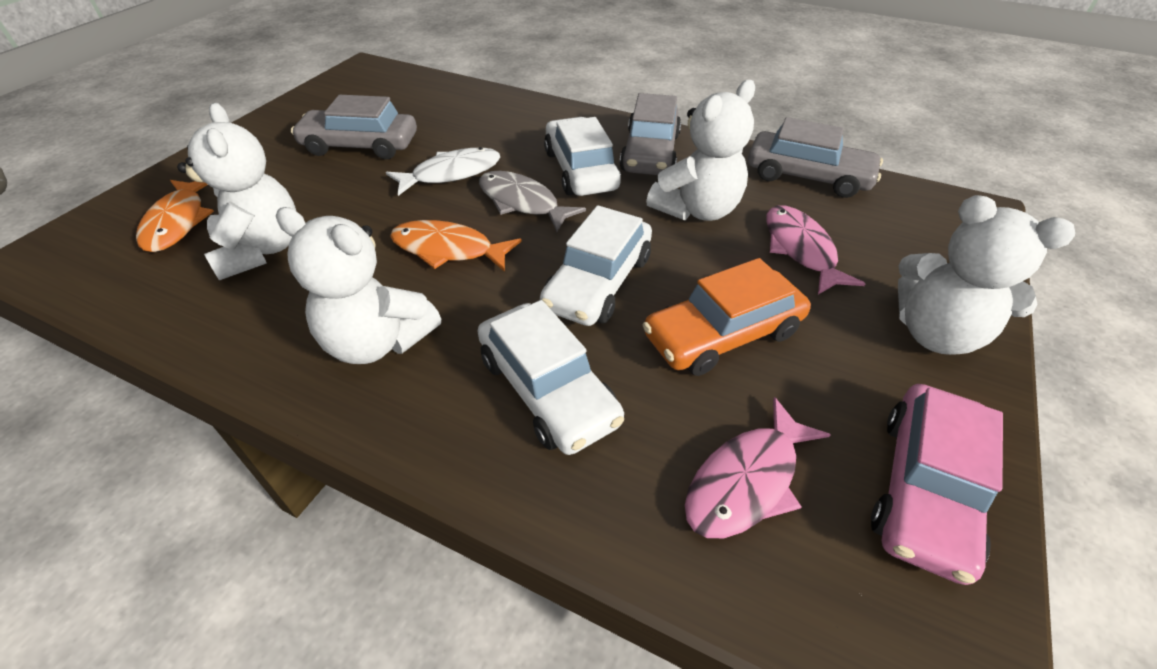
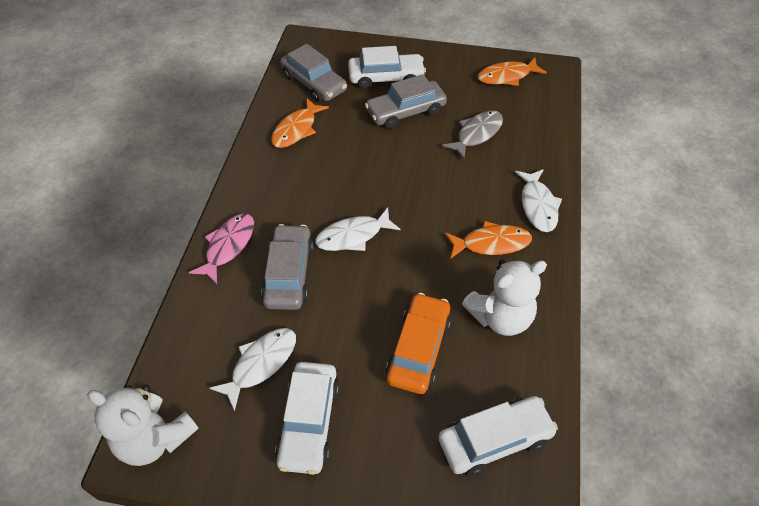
orange fish: [136,180,214,252] [390,220,522,272] = 2 -> [271,98,329,148] [445,221,532,259] [477,58,547,86] = 3
pink car: [871,384,1003,585] = 1 -> none = 0
pink fish: [685,397,831,538] [766,205,865,295] = 2 -> [189,213,254,284] = 1
white fish: [386,147,500,196] = 1 -> [209,328,296,411] [315,207,401,251] [515,169,562,232] = 3
white teddy bear: [177,103,296,280] [276,207,441,364] [646,80,755,221] [898,195,1075,355] = 4 -> [87,385,199,466] [462,259,547,336] = 2

